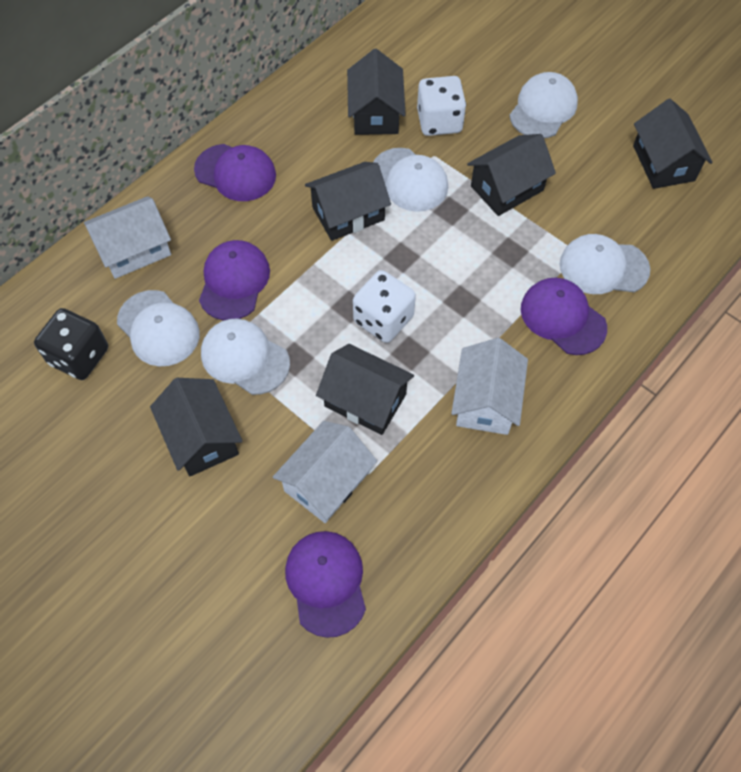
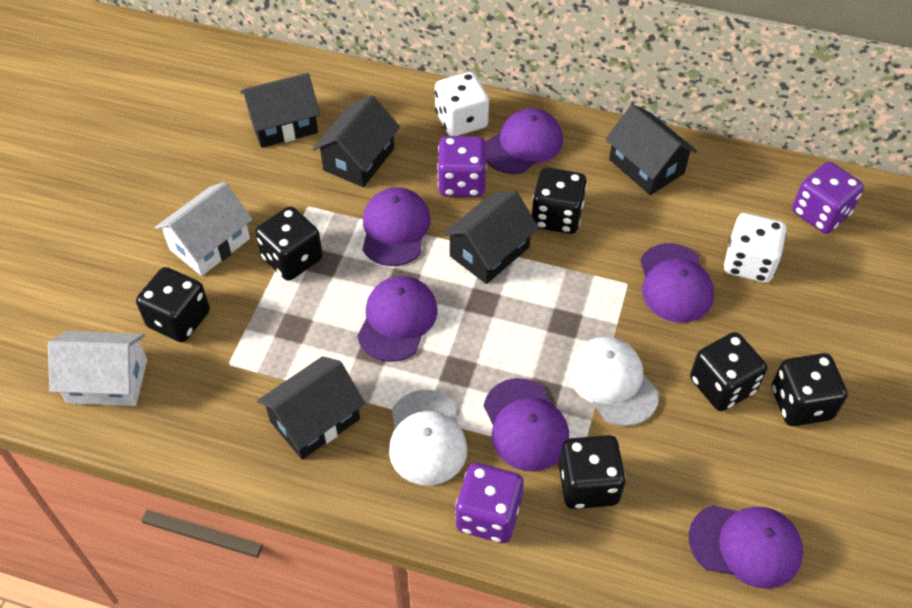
black dice: [34,308,108,380] = 1 -> [136,267,210,342] [255,206,323,281] [532,167,587,234] [559,435,626,509] [690,332,767,411] [772,353,848,426] = 6
black house: [150,378,243,476] [305,162,391,241] [316,344,414,435] [347,49,406,135] [467,134,556,216] [633,99,713,189] = 6 -> [240,73,320,148] [257,356,365,460] [313,95,400,187] [442,190,539,284] [606,104,697,195] = 5
purple cap: [194,144,276,201] [199,240,270,320] [285,531,366,638] [521,278,607,355] = 4 -> [357,276,438,362] [363,187,431,266] [484,378,569,471] [485,108,563,174] [640,243,714,323] [689,505,803,589] = 6
purple dice: none = 0 -> [437,136,487,197] [456,463,524,543] [792,162,864,234] = 3
white cap: [117,290,200,366] [201,318,290,395] [373,148,448,212] [509,72,578,138] [560,234,650,294] = 5 -> [389,390,467,485] [568,337,659,426] = 2
white house: [84,196,171,279] [273,421,377,523] [451,338,528,435] = 3 -> [48,331,147,406] [155,182,252,276] = 2

